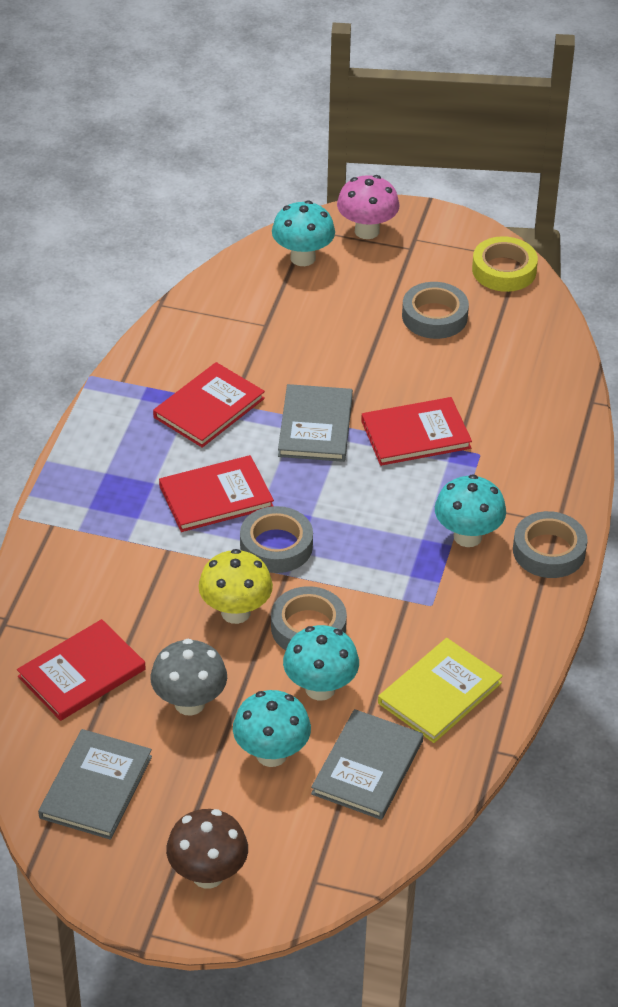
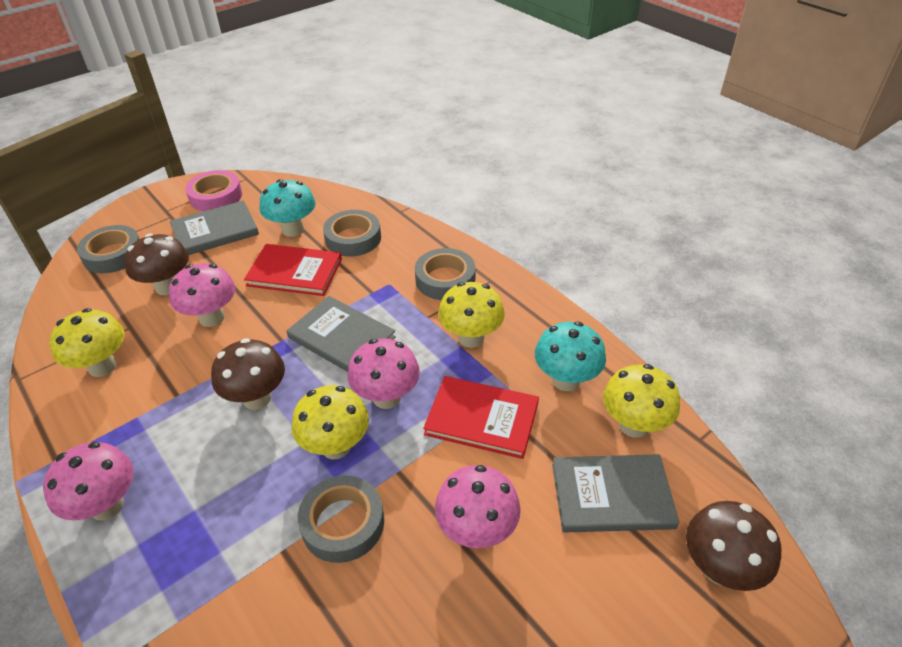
brown mushroom: [166,809,248,889] = 1 -> [124,234,189,295] [211,338,285,410] [686,501,781,591] = 3
grey mushroom: [150,639,227,716] = 1 -> none = 0
pink mushroom: [337,175,399,239] = 1 -> [43,442,133,521] [169,263,235,327] [348,338,420,409] [435,465,521,548] = 4
pink tape: none = 0 -> [185,170,242,211] = 1
red book: [17,619,146,721] [153,362,265,448] [159,455,274,532] [361,397,472,466] = 4 -> [244,244,342,296] [423,376,539,459] = 2
turquoise mushroom: [233,690,311,767] [272,201,335,266] [283,625,359,701] [435,474,506,547] = 4 -> [260,179,316,237] [535,322,606,391] = 2
yellow book: [378,638,503,743] = 1 -> none = 0
yellow mushroom: [198,549,273,624] = 1 -> [49,308,125,377] [292,385,369,459] [438,282,505,348] [603,364,680,438] = 4
yellow tape: [472,236,538,292] = 1 -> none = 0

